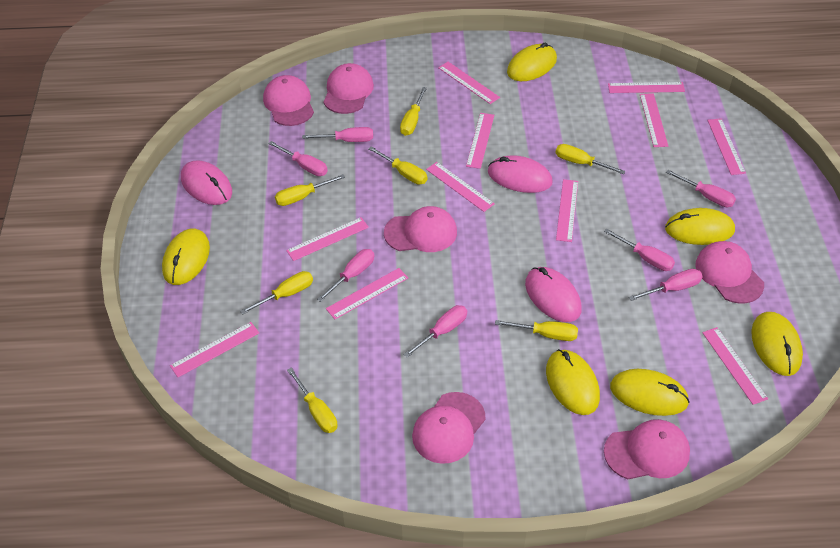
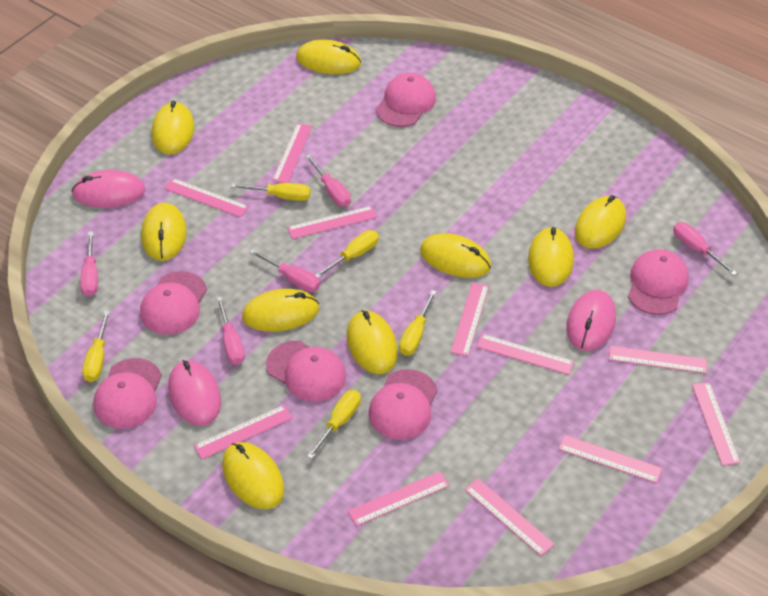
pink screwdriver: [268,141,328,176] [302,127,373,142] [317,249,374,302] [403,305,467,358] [604,229,675,271] [629,269,703,301] [666,170,736,207] = 7 -> [80,231,98,297] [217,297,245,365] [250,249,320,292] [305,155,351,207] [673,222,737,276] = 5
yellow mouse: [162,229,210,285] [507,42,557,81] [546,349,600,415] [610,369,690,416] [665,208,735,245] [751,312,803,376] = 6 -> [141,203,187,261] [151,101,194,154] [222,442,284,509] [242,289,319,331] [296,39,361,74] [347,310,398,374] [420,233,491,278] [528,227,574,287] [575,195,626,249] = 9
yellow screwdriver: [240,271,313,315] [275,174,345,206] [287,367,338,433] [369,146,427,185] [400,87,427,136] [495,320,578,341] [556,144,625,174] = 7 -> [82,311,110,382] [231,183,311,201] [307,390,361,459] [315,230,379,278] [399,290,437,356] = 5

